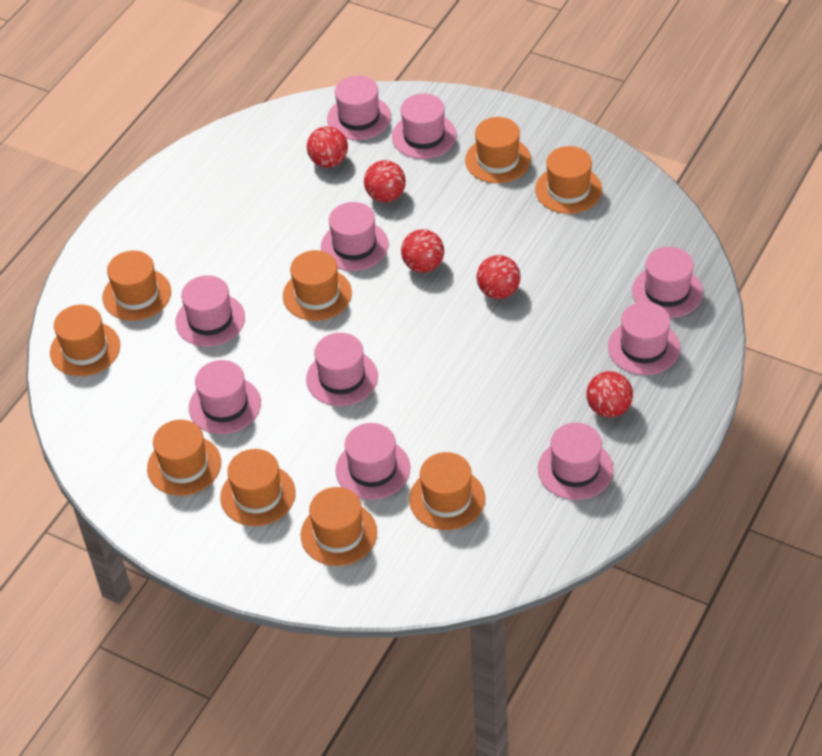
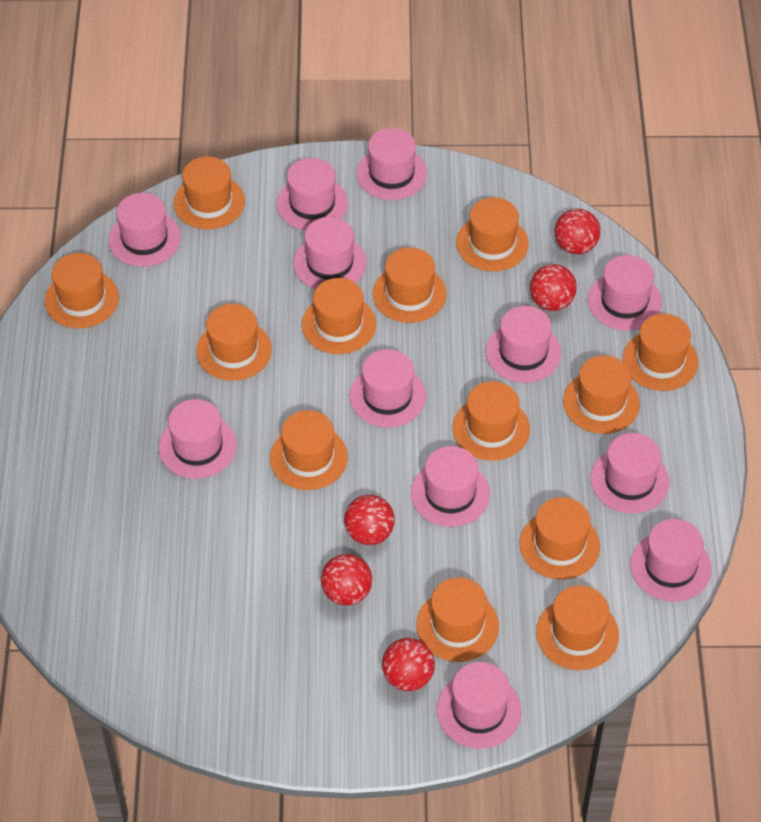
orange hat: [50,305,120,376] [102,251,171,321] [147,420,221,496] [220,449,296,526] [283,250,352,321] [301,487,377,566] [409,452,485,530] [465,117,531,183] [535,146,602,214] = 9 -> [45,253,119,328] [174,157,245,229] [196,304,272,381] [270,410,348,490] [302,278,376,354] [373,247,446,323] [416,577,499,662] [452,381,530,461] [456,197,529,271] [520,497,600,579] [536,586,619,670] [563,355,640,434] [623,314,699,391] = 13
pink hat: [175,275,245,347] [189,360,261,434] [306,333,378,406] [321,202,389,271] [327,75,391,140] [335,423,410,500] [392,93,457,159] [538,423,614,500] [608,302,680,375] [632,247,703,318] = 10 -> [108,193,181,267] [159,399,237,479] [277,158,348,230] [294,217,366,289] [350,349,426,427] [356,128,427,200] [411,446,490,527] [437,662,521,749] [486,306,561,383] [588,255,662,331] [590,433,670,513] [630,519,712,602] = 12

